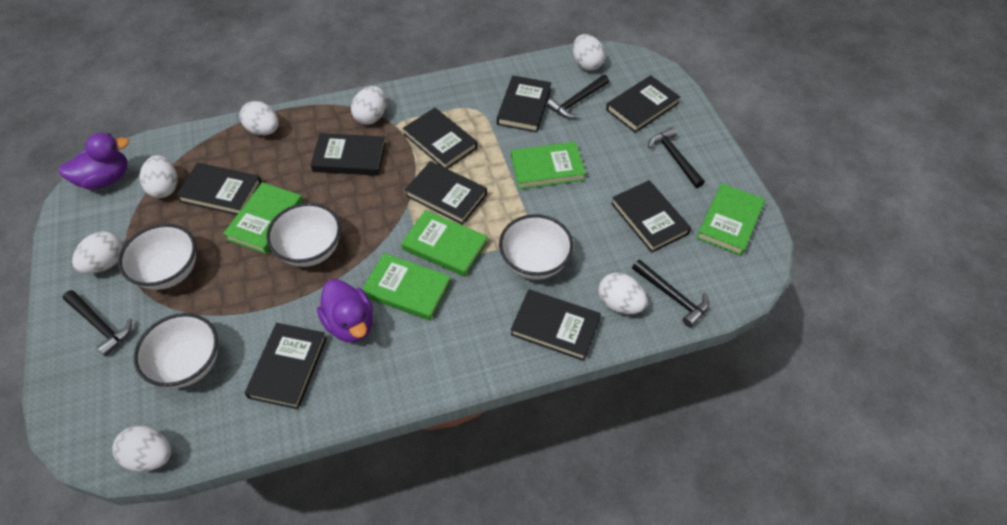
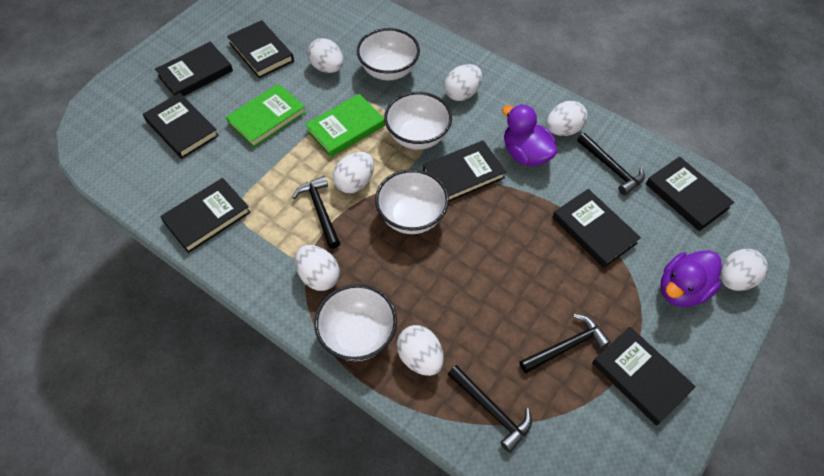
black book: [176,163,262,215] [245,323,327,409] [311,133,386,176] [403,108,478,169] [405,161,487,225] [497,76,552,132] [511,289,601,361] [606,75,680,133] [611,180,691,253] = 9 -> [143,93,219,159] [155,42,233,96] [160,178,251,253] [227,20,294,78] [423,140,506,202] [552,189,641,268] [592,327,696,426] [646,157,734,231] = 8
green book: [223,182,303,254] [362,253,451,321] [401,210,487,277] [511,142,586,189] [697,183,765,256] = 5 -> [226,84,306,148] [305,94,385,157] = 2

